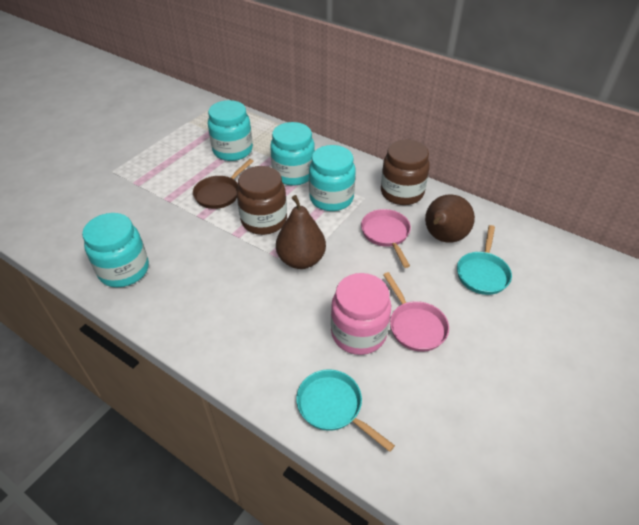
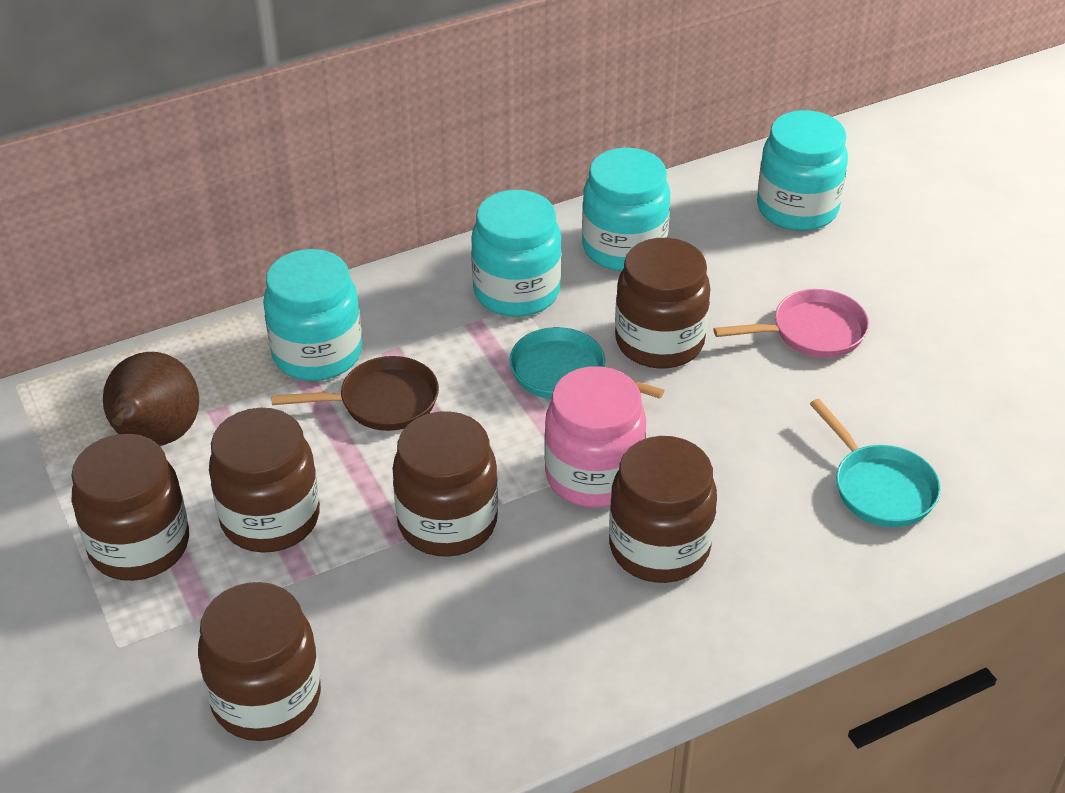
brown jar: [237,166,287,235] [381,140,430,205] = 2 -> [71,434,189,581] [198,582,321,741] [209,408,320,553] [393,411,498,557] [609,436,717,583] [615,238,710,369] = 6
brown pear: [276,195,326,269] [425,194,475,243] = 2 -> [103,352,199,446] = 1
pink pan: [361,209,411,268] [383,272,449,352] = 2 -> [714,289,869,358] = 1

